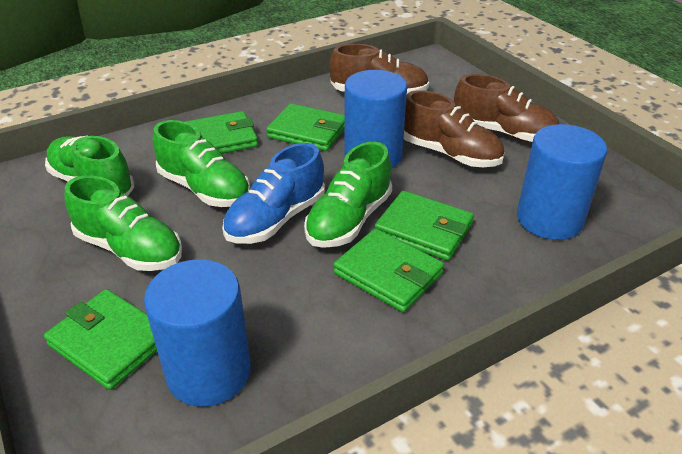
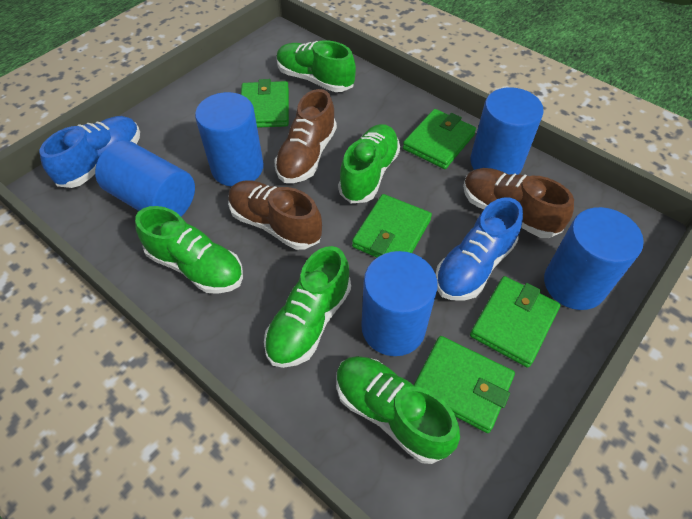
blue cylinder: [144,259,251,407] [344,70,407,169] [517,124,607,240] = 3 -> [95,141,195,216] [195,92,264,187] [361,251,438,356] [470,87,544,175] [544,207,644,310] = 5
blue shoe: [222,143,325,244] = 1 -> [40,116,140,188] [436,198,523,301] = 2
green shoe: [45,136,134,196] [64,175,182,271] [153,120,250,207] [304,142,392,248] = 4 -> [135,206,243,294] [264,246,351,368] [277,40,356,92] [336,356,460,464] [338,124,400,203] = 5

